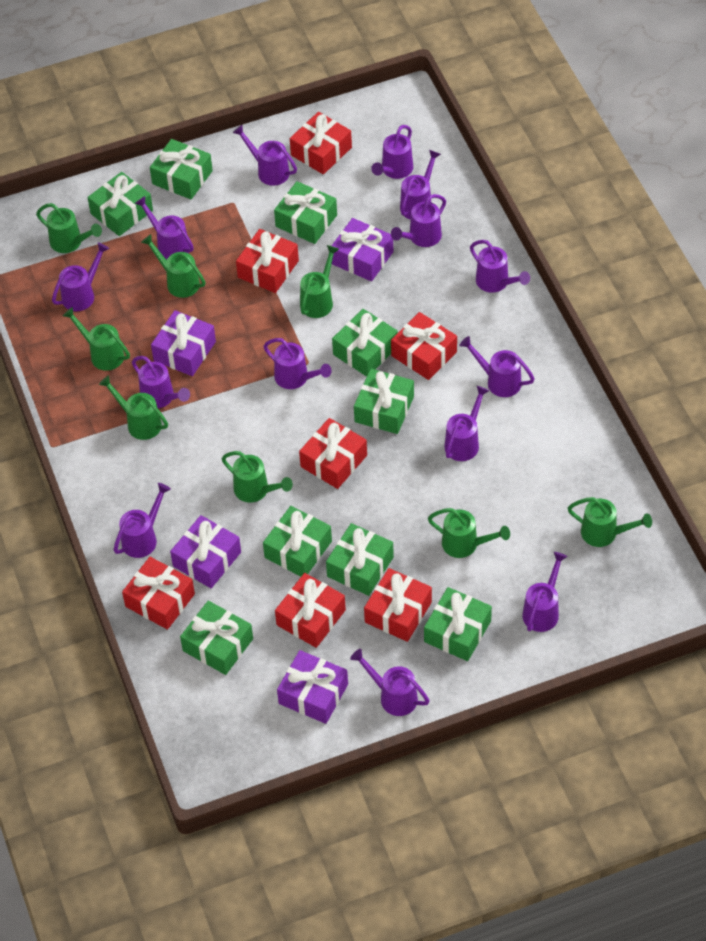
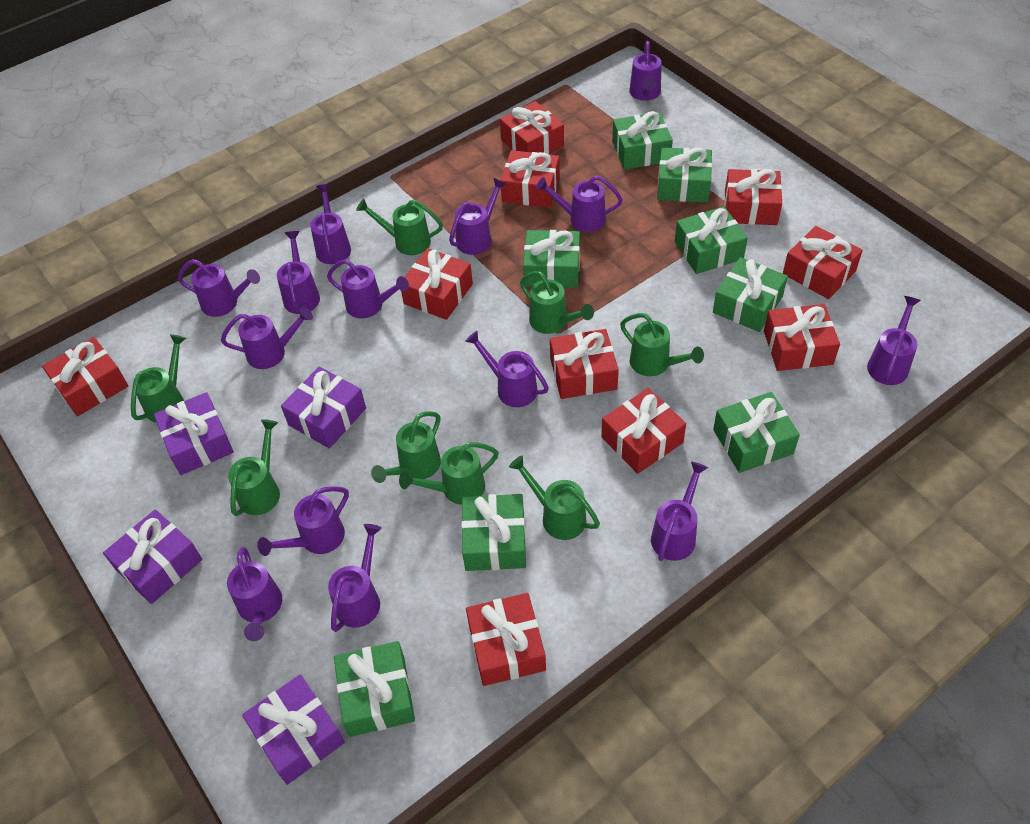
green gift: [88,172,153,236] [150,139,213,199] [180,601,253,675] [263,506,332,577] [274,181,337,244] [326,523,394,596] [332,309,398,377] [354,369,414,434] [424,587,492,661] = 9 -> [334,641,415,737] [461,494,526,571] [523,230,580,288] [612,111,673,169] [657,147,712,203] [675,206,748,274] [713,257,788,332] [713,392,800,473] = 8
red gift: [122,557,195,630] [236,229,299,293] [275,573,346,648] [290,112,352,174] [299,418,367,489] [364,568,432,642] [391,312,457,380] = 7 -> [42,337,128,416] [401,248,473,320] [466,593,546,686] [500,101,564,154] [500,150,560,208] [550,329,619,399] [601,388,686,474] [724,169,782,225] [764,304,840,371] [783,226,863,299] = 10

